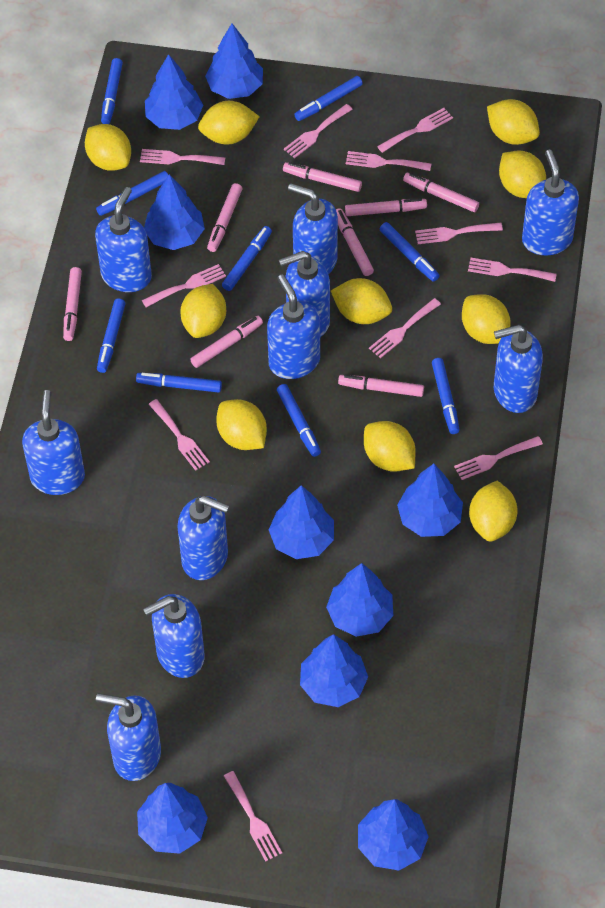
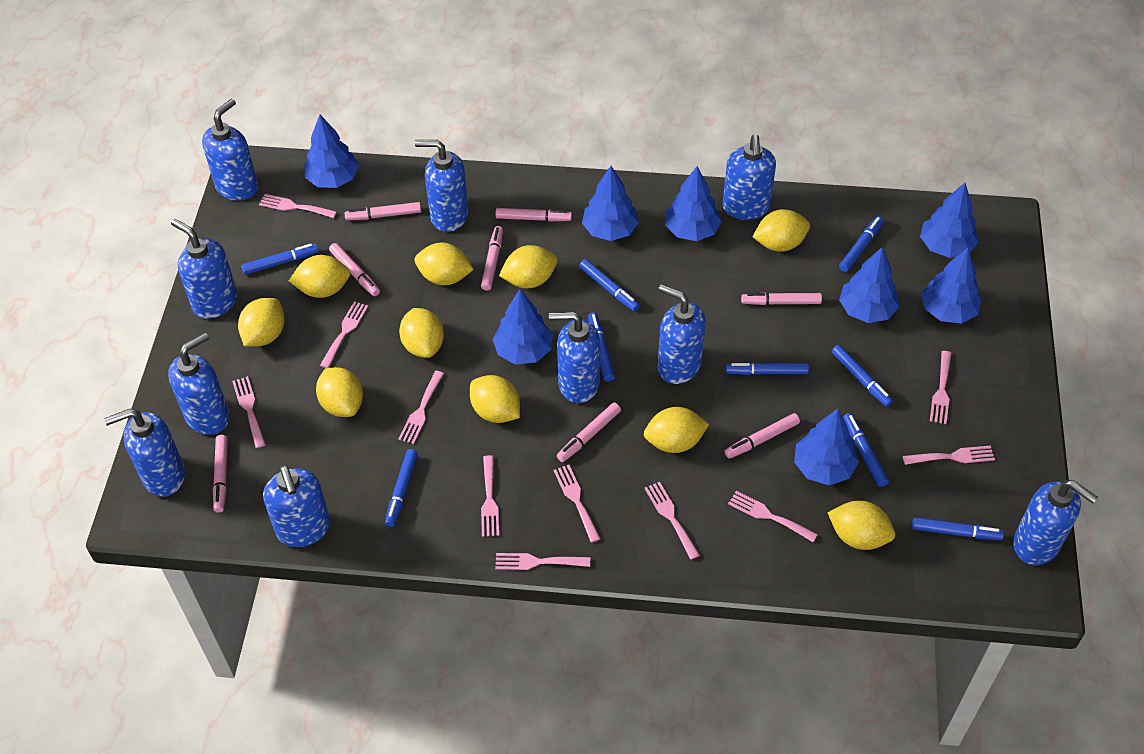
blue tree: [137,783,208,854] [144,174,205,250] [145,54,203,130] [205,23,263,99] [269,485,334,559] [300,634,368,707] [326,563,393,637] [358,799,429,870] [397,464,463,537] = 9 -> [304,115,359,188] [493,289,553,365] [582,166,639,241] [665,166,722,241] [794,409,859,485] [839,248,899,323] [920,183,979,258] [921,248,982,324] = 8

